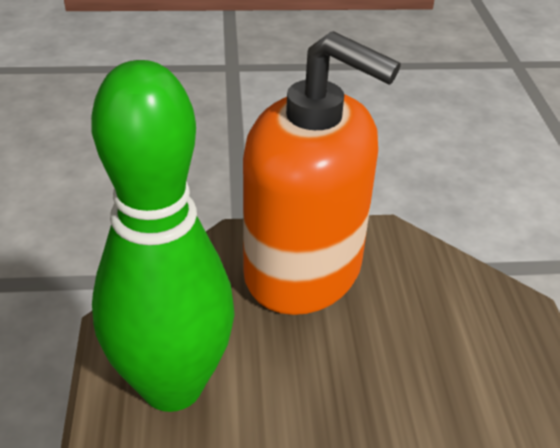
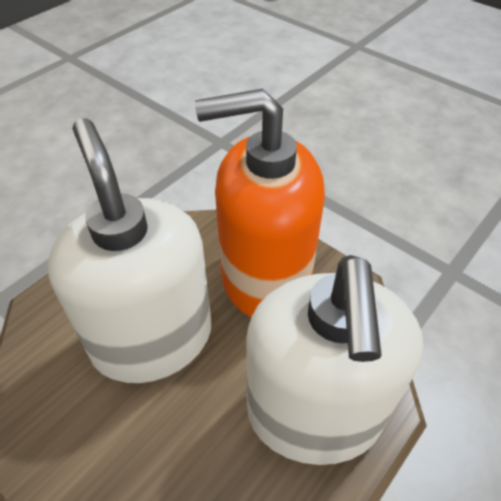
green bowling pin: [91,60,235,412] = 1 -> none = 0
white soap dispenser: none = 0 -> [47,118,211,383] [246,255,423,465] = 2

